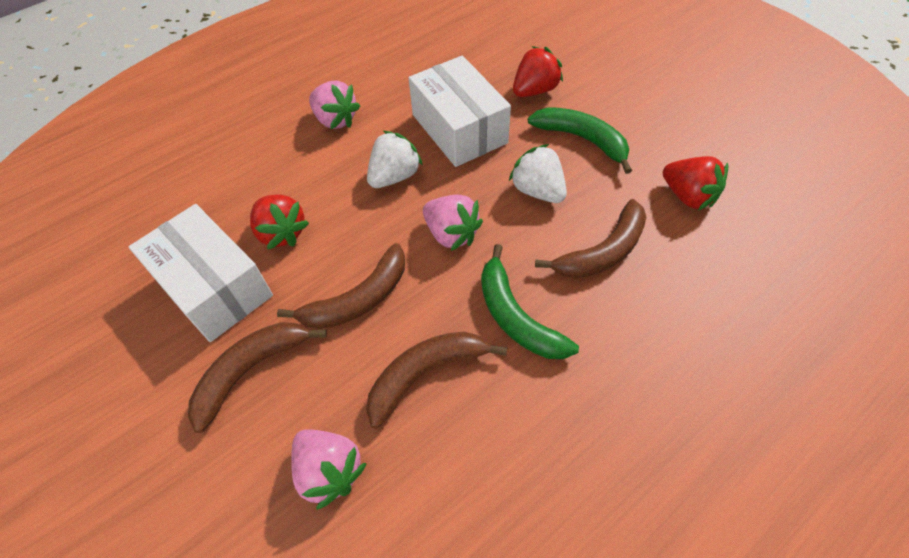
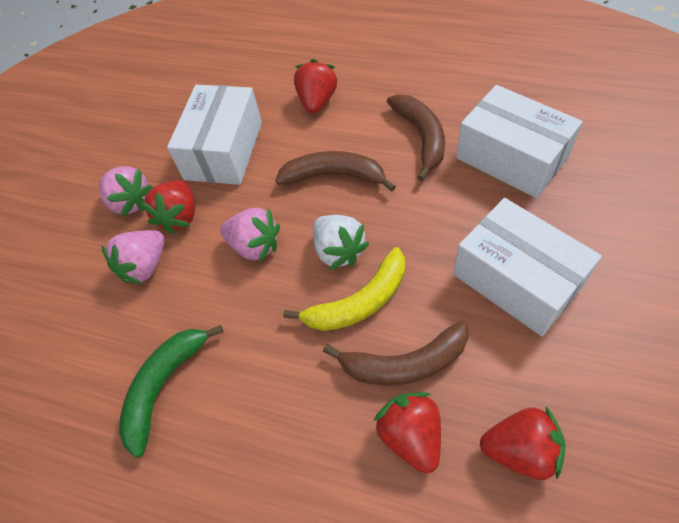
brown banana: [188,322,327,433] [277,243,405,329] [366,331,508,429] [535,199,646,278] = 4 -> [275,151,396,192] [323,320,469,386] [387,94,445,181] = 3
green banana: [481,244,579,359] [528,107,632,174] = 2 -> [119,325,224,458] = 1
red strawberry: [250,194,309,250] [513,46,563,97] [663,156,728,210] = 3 -> [140,180,195,234] [294,59,337,114] [374,392,441,473] [480,407,566,480] = 4
white box: [129,204,273,342] [409,56,511,167] = 2 -> [167,85,262,185] [453,198,602,336] [456,85,583,198] = 3
white strawberry: [367,131,423,188] [509,144,567,203] = 2 -> [313,215,369,270] = 1
yellow banana: none = 0 -> [283,247,405,331] = 1

